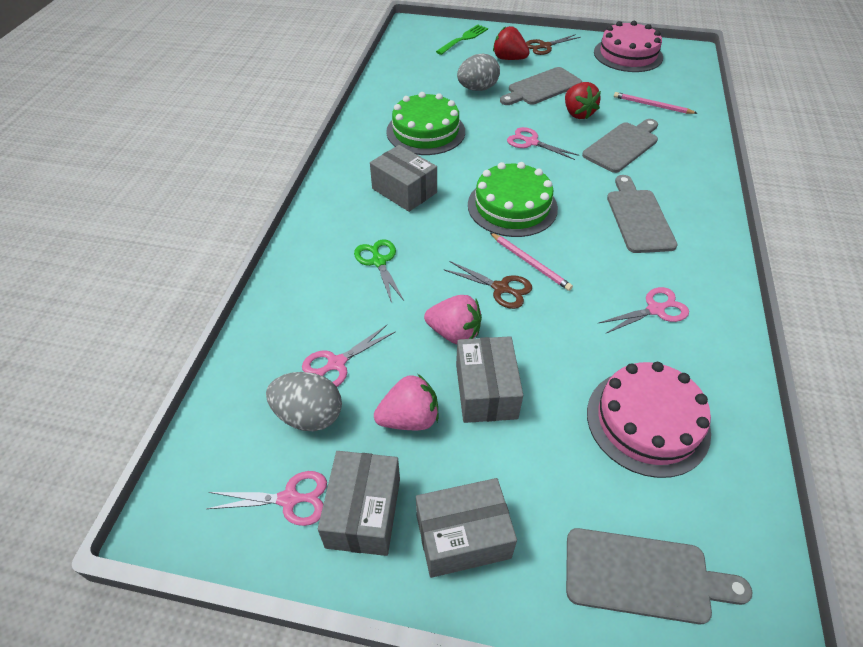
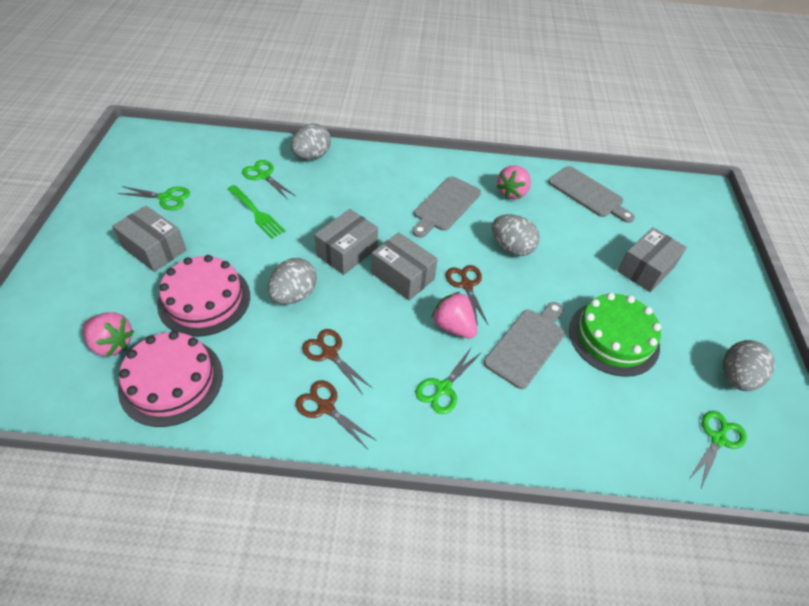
brown scissors: [443,261,532,309] [526,34,581,55] = 2 -> [295,380,377,449] [302,329,372,393] [446,265,488,326] = 3
green cake: [386,92,465,155] [468,162,558,237] = 2 -> [569,293,661,377] = 1
green scissors: [354,239,404,303] = 1 -> [117,186,190,210] [242,160,295,200] [415,347,482,414] [690,411,747,488] = 4
grey cutting board: [500,67,582,105] [566,528,752,624] [582,119,658,173] [607,175,678,253] = 4 -> [412,176,481,238] [484,302,565,389] [548,166,635,223] = 3
grey egg: [266,372,342,431] [457,54,500,91] = 2 -> [268,258,317,304] [291,124,331,160] [492,214,540,256] [723,340,775,391] = 4
pink pencil: [490,233,573,291] [614,92,698,114] = 2 -> none = 0
pink scissors: [206,471,327,526] [302,324,396,387] [507,127,579,160] [599,287,689,334] = 4 -> none = 0
pink strawberry: [374,374,438,430] [424,295,482,345] = 2 -> [83,312,134,357] [432,292,477,339] [496,165,531,199] = 3
red strawberry: [493,26,529,60] [565,82,601,119] = 2 -> none = 0

